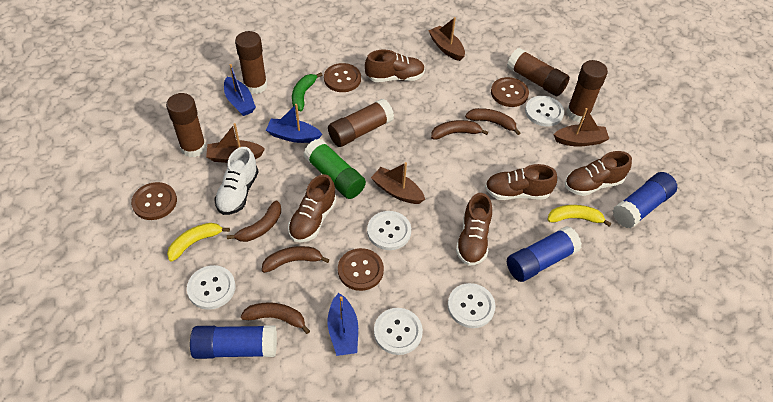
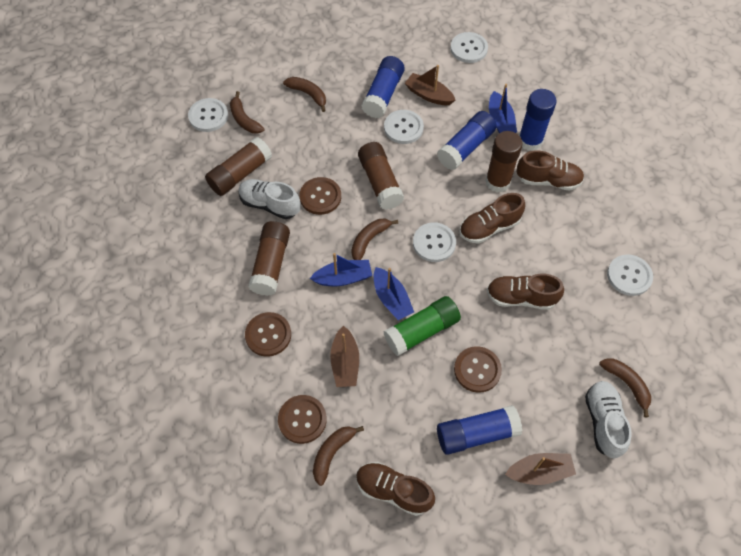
blue glue stick: [190,325,277,359] [507,226,582,282] [613,172,677,228] = 3 -> [361,56,405,118] [437,111,497,170] [437,405,522,455] [519,89,557,151] = 4
brown boat: [206,123,265,163] [371,162,425,204] [428,17,465,61] [553,108,609,147] = 4 -> [330,326,359,387] [405,65,455,105] [505,453,576,485] = 3
brown glue stick: [166,93,206,158] [235,31,267,94] [328,99,394,147] [507,48,570,96] [566,60,608,122] = 5 -> [205,137,272,196] [248,221,290,296] [358,142,404,210] [485,131,522,193] = 4
brown shoe: [288,174,336,242] [365,50,425,82] [456,193,492,266] [485,164,557,200] [565,151,632,196] = 5 -> [356,462,435,516] [459,193,525,244] [487,274,564,310] [517,150,584,191] = 4
green banana: [292,73,322,111] = 1 -> none = 0
white shoe: [214,147,259,215] = 1 -> [238,179,301,219] [585,381,632,459] = 2
yellow banana: [167,223,230,262] [548,205,612,227] = 2 -> none = 0

